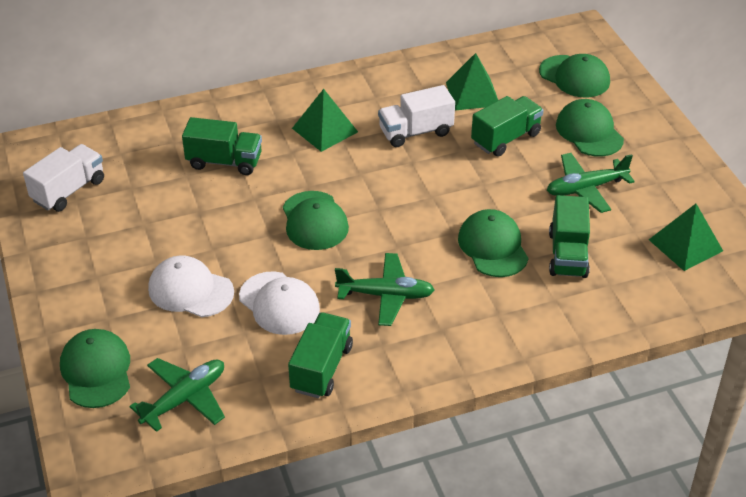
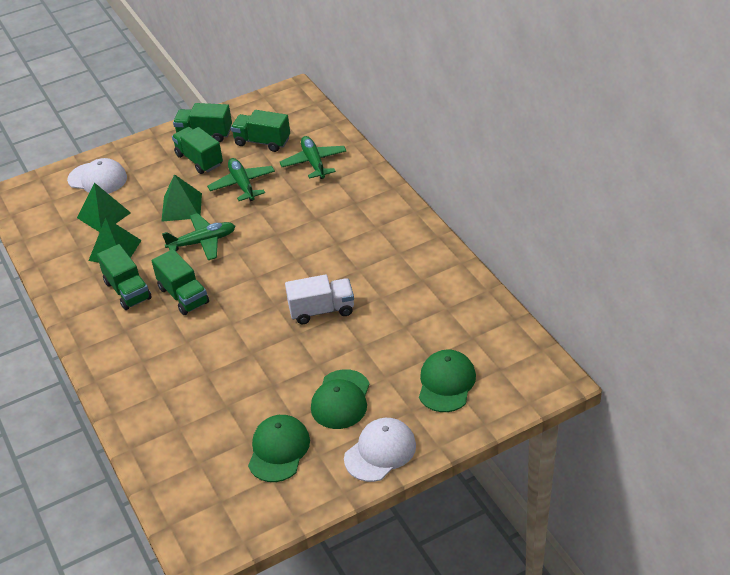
green cap: [60,329,130,408] [283,191,349,250] [458,209,529,277] [539,54,610,97] [556,99,624,157] = 5 -> [248,415,310,482] [311,369,370,429] [419,350,476,412] = 3
green truck: [182,117,262,175] [288,312,353,398] [471,96,544,157] [549,195,590,278] = 4 -> [97,244,152,310] [151,249,209,315] [172,127,223,174] [173,103,232,142] [231,110,290,152] = 5
white truck: [23,144,104,212] [378,85,455,147] = 2 -> [285,274,354,324] = 1

